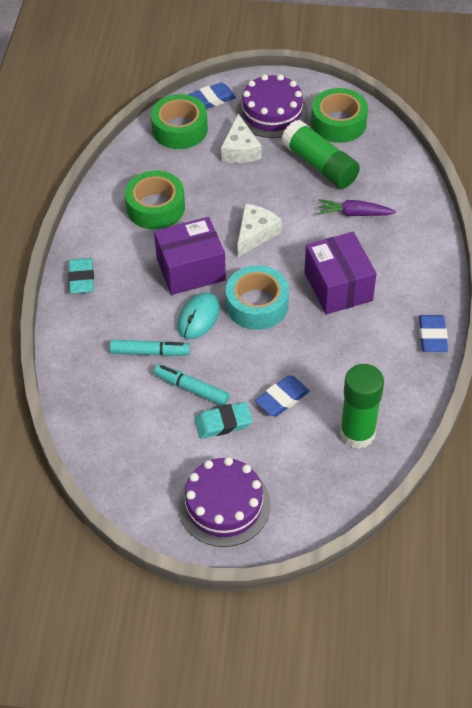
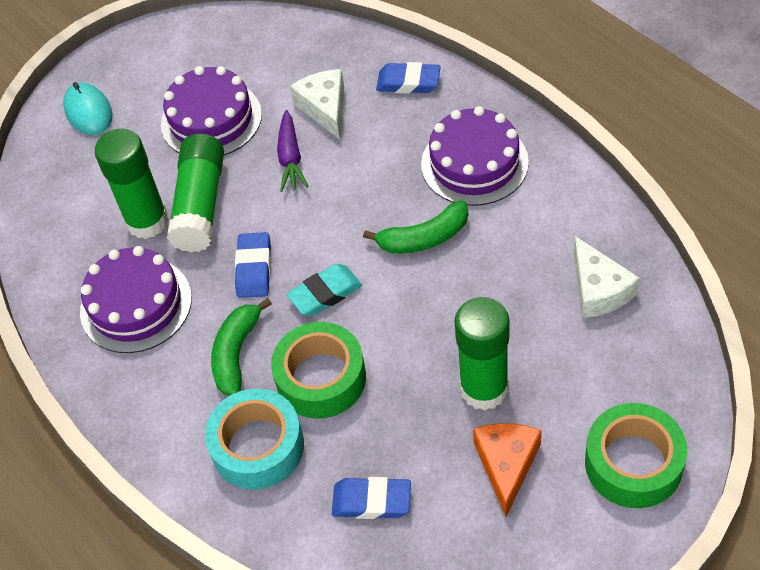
green banana: none = 0 -> [211,298,272,396] [363,201,468,254] = 2
green glue stick: [282,120,360,189] [340,364,384,449] = 2 -> [95,129,169,239] [167,134,224,252] [455,297,509,411] = 3
green tape: [125,171,185,230] [151,94,208,149] [311,88,368,143] = 3 -> [271,322,366,419] [585,403,687,508] = 2
orange cheese: none = 0 -> [473,423,541,517] = 1
purple box: [154,217,226,295] [304,232,377,314] = 2 -> none = 0
purple cake: [178,457,271,547] [236,74,308,138] = 2 -> [80,246,192,353] [161,66,262,156] [421,106,529,206] = 3
turquoise eraser: [68,258,94,294] [195,402,253,439] = 2 -> [287,264,362,316] = 1
turquoise marker: [110,340,190,356] [154,364,229,406] = 2 -> none = 0

